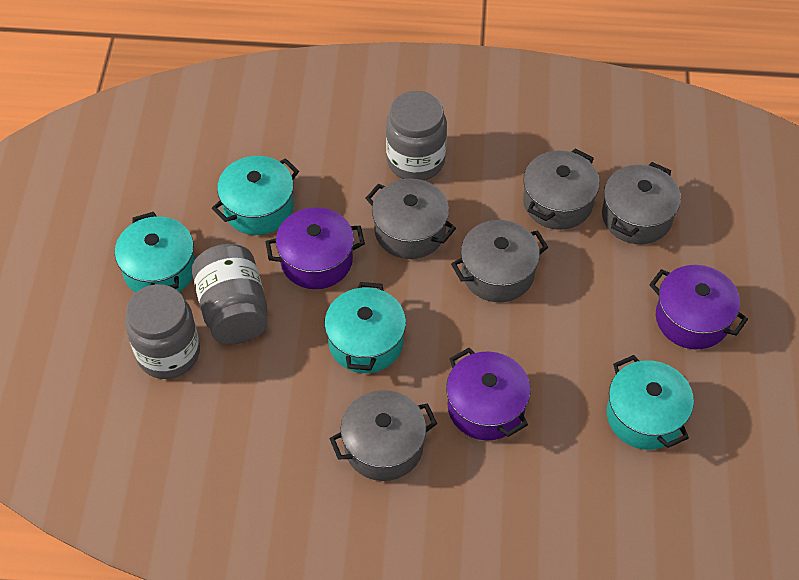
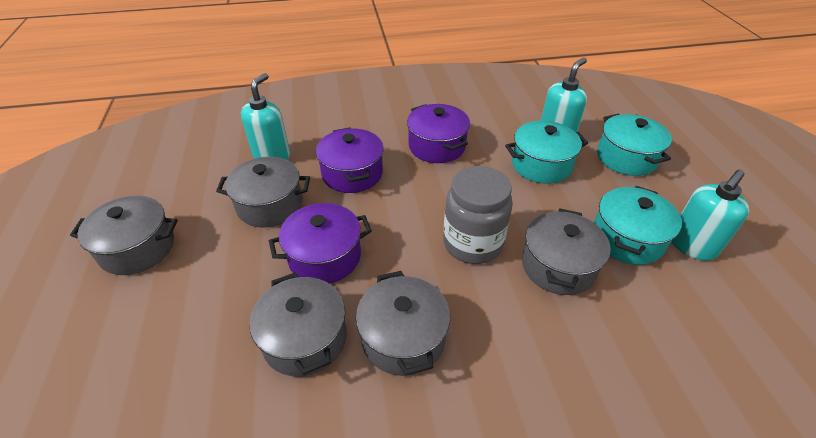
grey jar: [125,284,200,379] [192,244,268,344] [386,91,447,181] = 3 -> [443,166,513,264] = 1
turquoise pot: [115,212,195,293] [212,156,299,235] [324,282,406,373] [607,355,694,450] = 4 -> [505,121,588,184] [594,186,682,265] [597,114,672,176] = 3
turquoise soap dispenser: none = 0 -> [241,73,290,160] [541,58,587,132] [671,170,749,261] = 3

